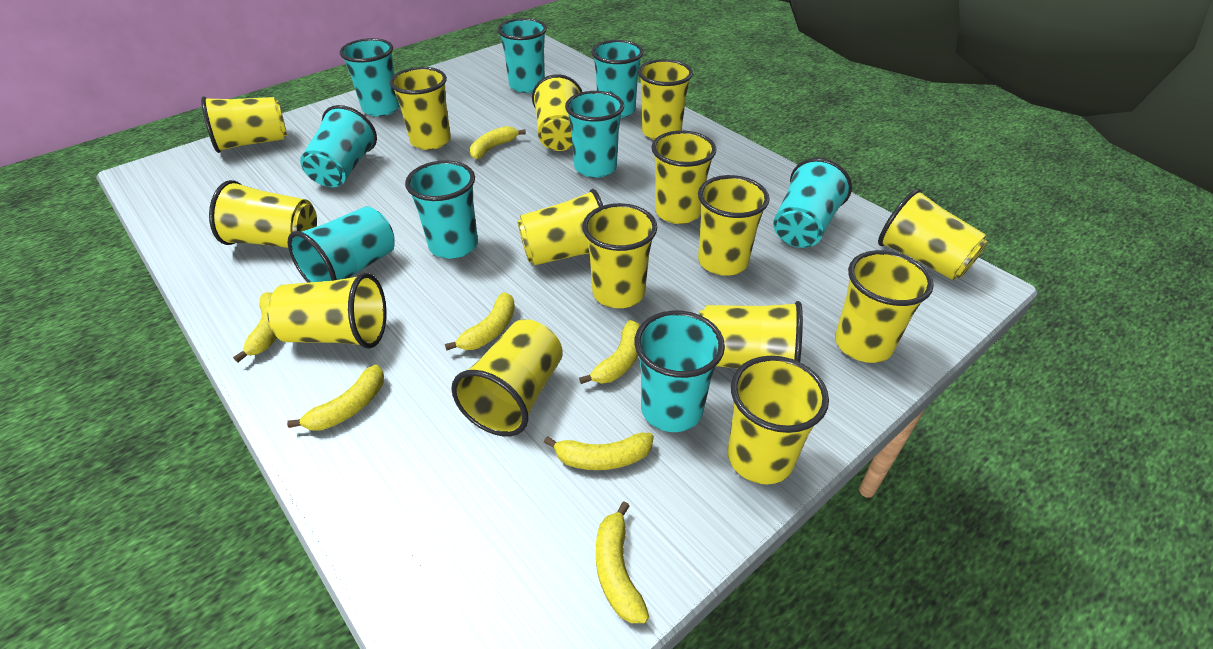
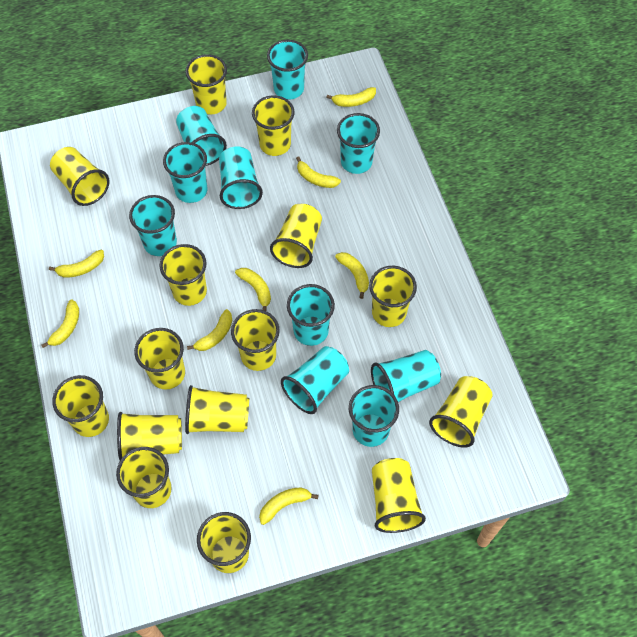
turquoise cup: [288,206,395,283] [300,105,377,187] [340,38,400,116] [405,160,478,259] [497,18,547,93] [565,91,624,178] [591,40,643,118] [634,310,725,432] [773,158,852,248] = 9 -> [129,195,177,256] [163,142,207,203] [176,106,227,166] [219,147,263,209] [267,40,308,100] [281,346,349,414] [287,284,335,346] [337,113,380,174] [349,385,399,447] [371,350,441,402] = 10
yellow banana: [233,292,277,362] [287,364,384,430] [445,292,515,351] [470,126,526,159] [544,433,654,470] [579,320,640,384] [596,502,649,623] = 7 -> [41,300,79,348] [49,250,104,278] [187,309,232,351] [235,268,271,311] [259,487,319,525] [296,156,341,188] [326,87,376,107] [335,252,369,299] = 8

